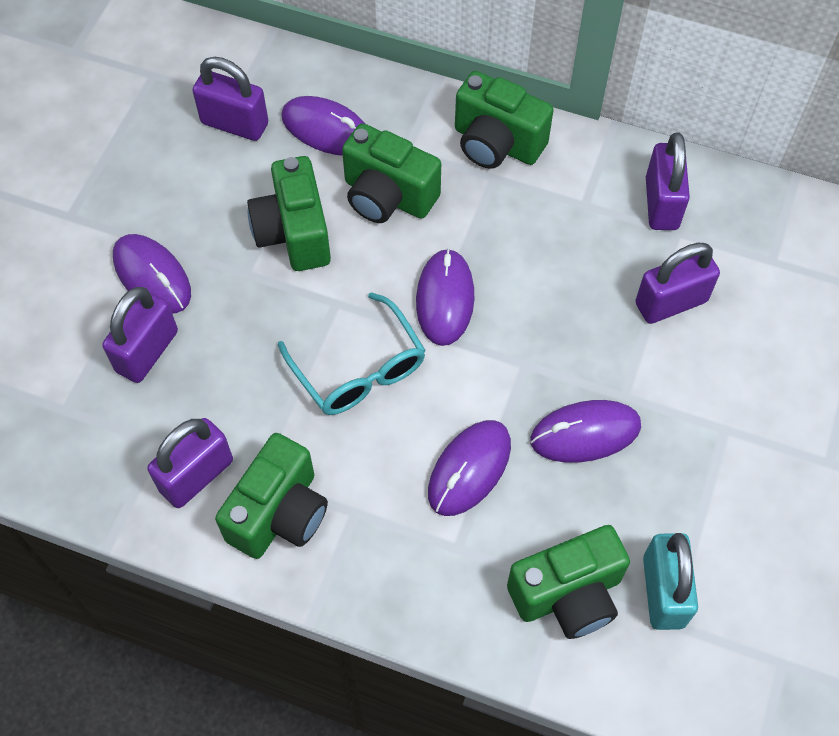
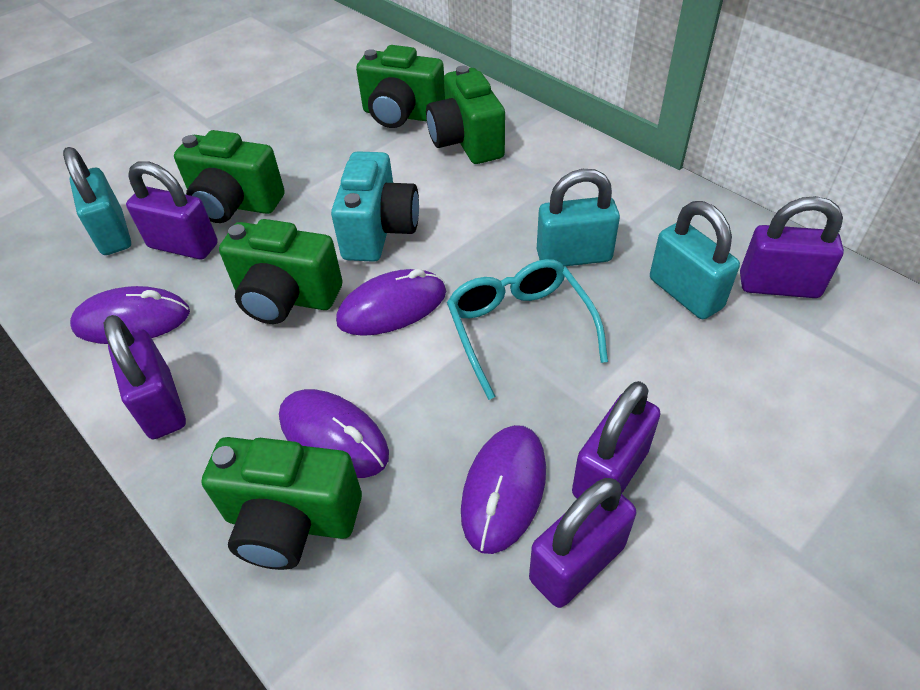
purple mouse: [113,234,191,313] [281,96,365,156] [416,248,474,346] [428,420,511,516] [530,400,641,463] = 5 -> [70,286,190,344] [279,389,389,478] [336,269,446,336] [461,425,546,554] = 4
turquoise camera: none = 0 -> [331,151,419,262] = 1
turquoise padlock: [643,533,698,630] = 1 -> [63,147,131,255] [537,169,620,266] [650,201,740,319] = 3

